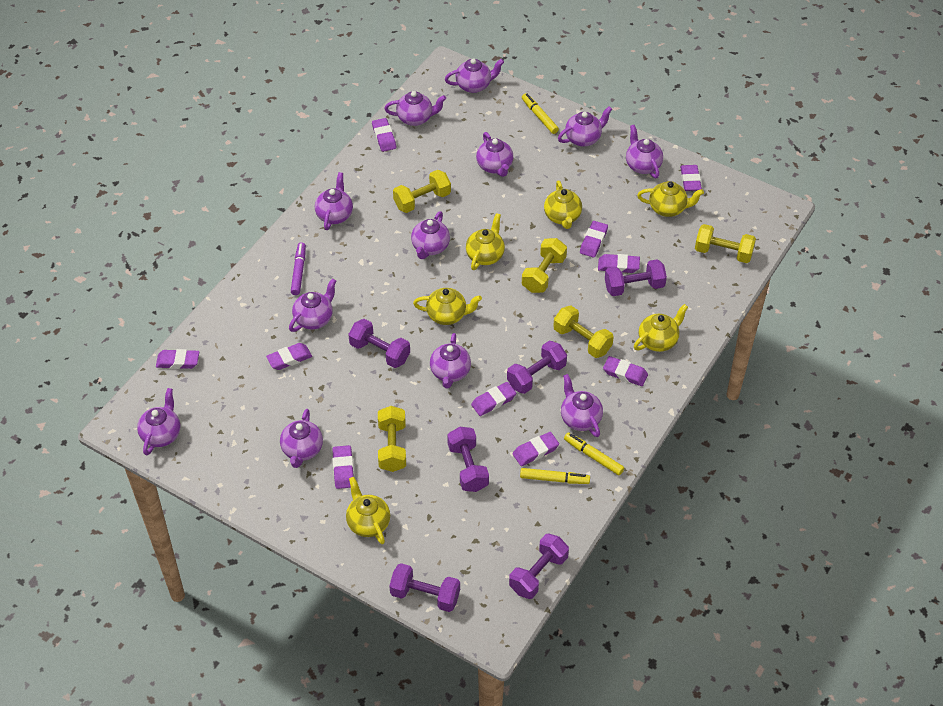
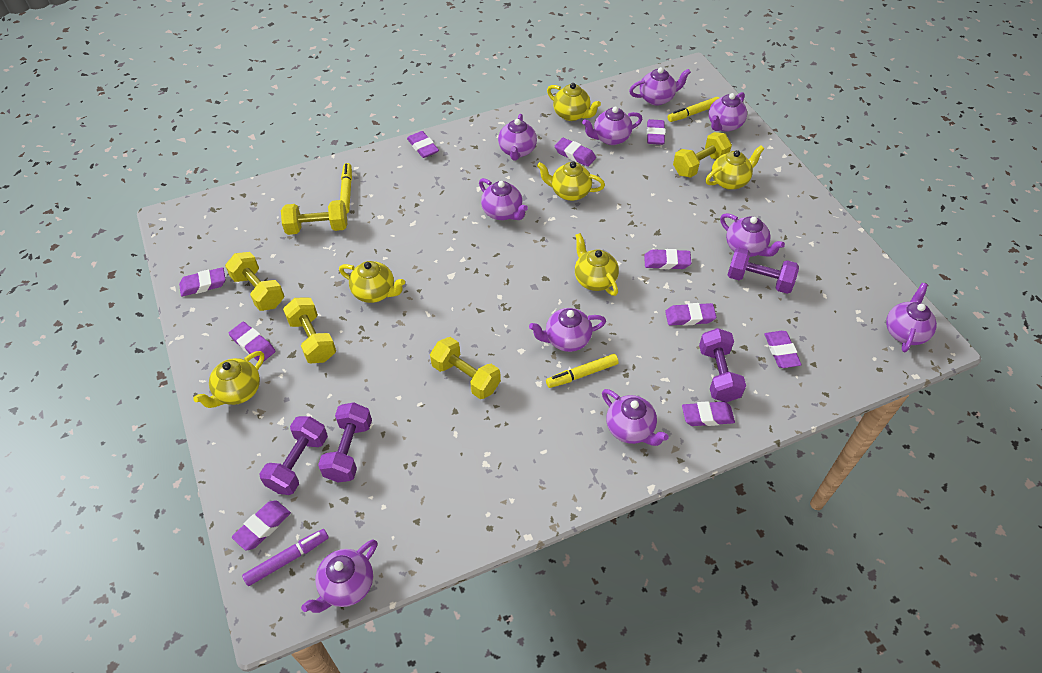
purple dumbbell: [348,319,410,368] [389,563,460,612] [447,427,489,492] [507,341,567,394] [509,534,569,599] [605,259,667,296] = 6 -> [260,416,328,495] [318,402,372,482] [699,328,746,402] [728,248,799,294] = 4
purple teapot: [137,388,180,455] [280,409,323,468] [289,279,336,332] [315,172,353,230] [384,91,446,126] [411,211,450,259] [430,333,471,388] [445,58,504,93] [476,132,513,177] [558,106,612,146] [561,374,603,437] [626,125,663,178] = 12 -> [301,540,377,613] [479,178,528,220] [498,114,537,161] [529,308,606,352] [582,107,642,145] [602,389,669,446] [629,67,691,106] [709,92,747,132] [720,213,785,257] [886,283,937,352] = 10

